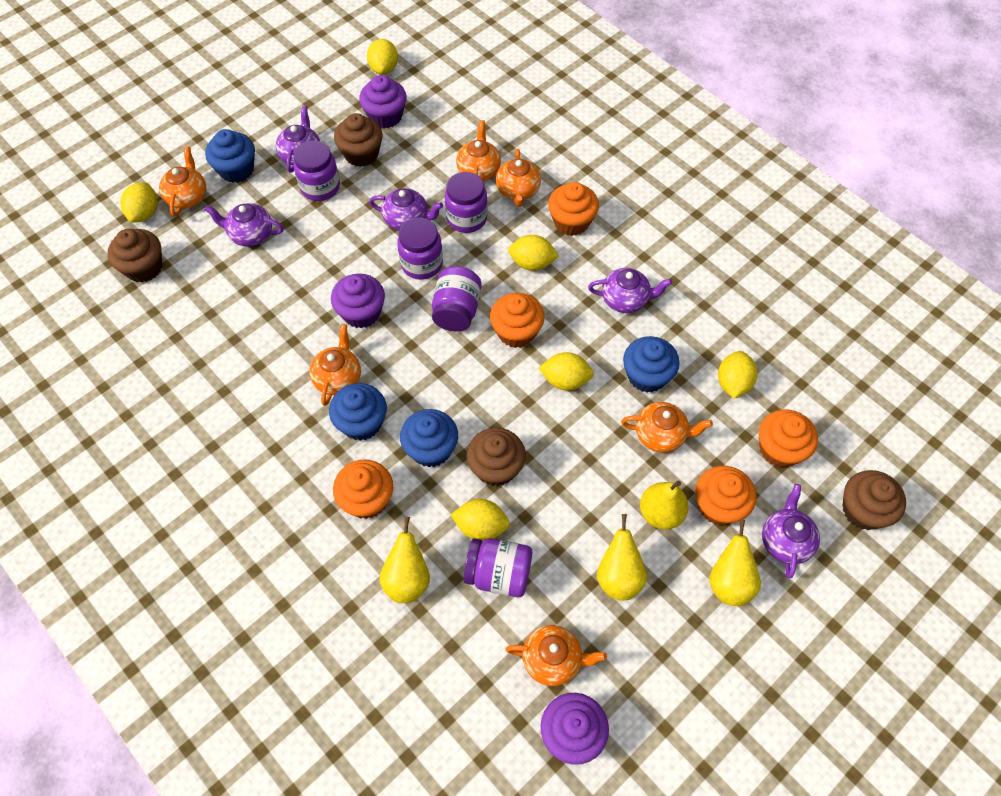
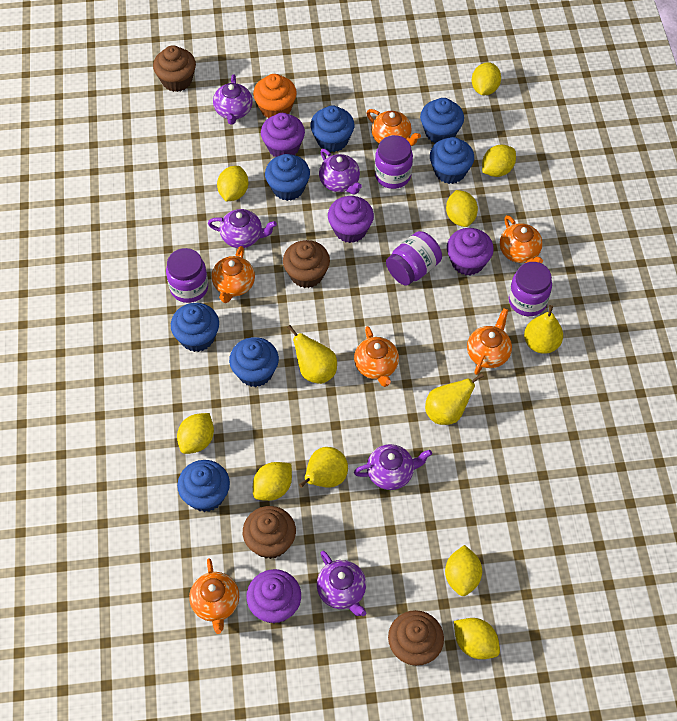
blue cupcake: [205,129,255,183] [329,383,387,441] [400,409,458,467] [623,336,680,393] = 4 -> [171,303,219,352] [177,460,230,512] [229,337,279,387] [265,154,310,201] [310,105,354,152] [420,98,464,143] [430,137,474,184] = 7
orange cupcake: [333,459,393,519] [490,293,545,348] [548,182,599,236] [695,466,756,525] [759,409,818,468] = 5 -> [253,74,297,118] = 1
purple cupcake: [331,274,385,328] [359,75,407,129] [541,693,609,765] = 3 -> [246,569,301,624] [261,113,305,157] [328,196,374,243] [447,228,494,275] = 4
purple jar: [293,140,340,201] [397,218,443,280] [432,266,481,331] [445,172,488,233] [464,538,532,597] = 5 -> [166,248,208,303] [375,135,413,189] [386,231,442,286] [509,262,552,316] = 4
yellow lemon: [120,183,158,223] [367,39,398,75] [451,499,510,541] [508,235,559,271] [539,352,594,390] [718,351,757,399] = 6 -> [177,413,214,454] [217,166,248,202] [253,462,292,501] [445,545,482,596] [446,190,478,227] [454,618,500,659] [472,62,501,95] [482,145,516,177] = 8

